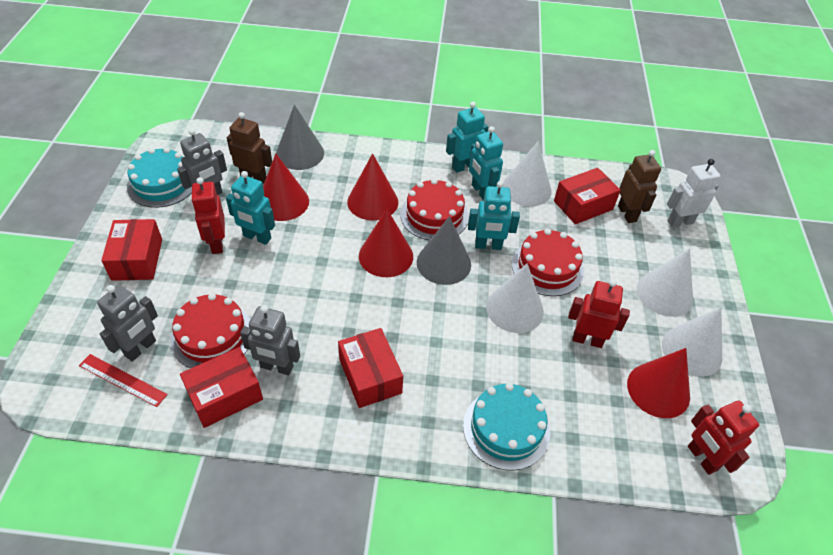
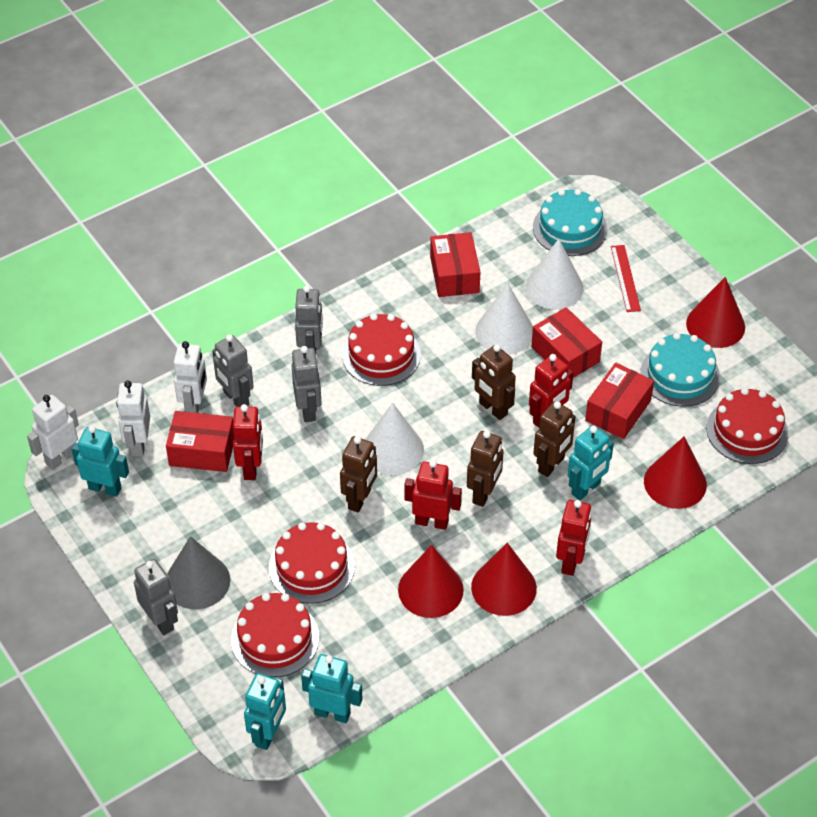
brown robot: [227,112,272,184] [618,150,661,223] = 2 -> [340,436,377,513] [467,431,503,507] [472,344,516,420] [533,401,576,477] = 4
grey cone: [276,105,324,170] [417,216,471,285] = 2 -> [167,536,230,609] = 1
grey robot: [97,285,158,361] [177,129,227,195] [240,305,300,375] = 3 -> [134,559,178,635] [212,334,254,407] [291,346,322,422] [295,286,323,353] = 4
red cake: [170,293,250,369] [400,179,469,240] [512,229,584,296] = 3 -> [231,593,319,677] [269,522,355,604] [342,313,421,386] [706,388,788,464] = 4
red robot: [191,177,225,254] [568,279,630,348] [688,401,759,475] = 3 -> [233,404,263,480] [404,460,462,530] [529,354,574,428] [556,500,592,576] = 4
white cone: [486,263,544,333] [503,141,551,207] [637,248,693,317] [662,307,722,377] = 4 -> [365,403,424,475] [475,283,533,354] [526,239,583,310] = 3
white robot: [667,159,721,227] = 1 -> [27,395,79,470] [116,381,150,456] [174,341,207,413] = 3

